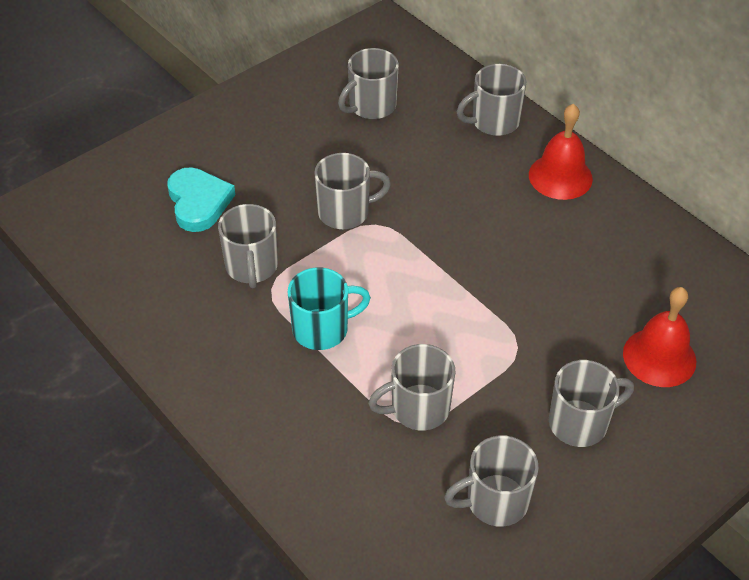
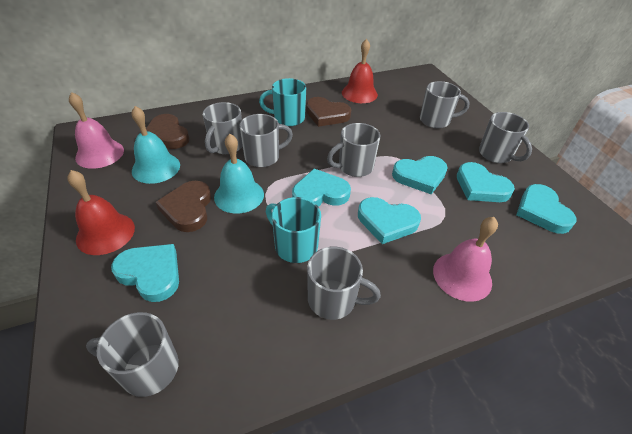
brown heart: none = 0 -> [146,114,190,149] [156,181,211,232] [306,97,351,127] = 3
pink bell: none = 0 -> [69,92,124,169] [433,217,498,302] = 2
turquoise bell: none = 0 -> [131,106,180,184] [214,134,264,214] = 2
turquoise heart: [167,167,235,232] = 1 -> [111,244,179,302] [292,169,351,207] [358,197,421,244] [392,156,448,194] [457,162,515,202] [516,184,576,234] = 6
turquoise mug: [288,267,371,350] = 1 -> [259,78,306,126] [266,197,321,263] = 2

